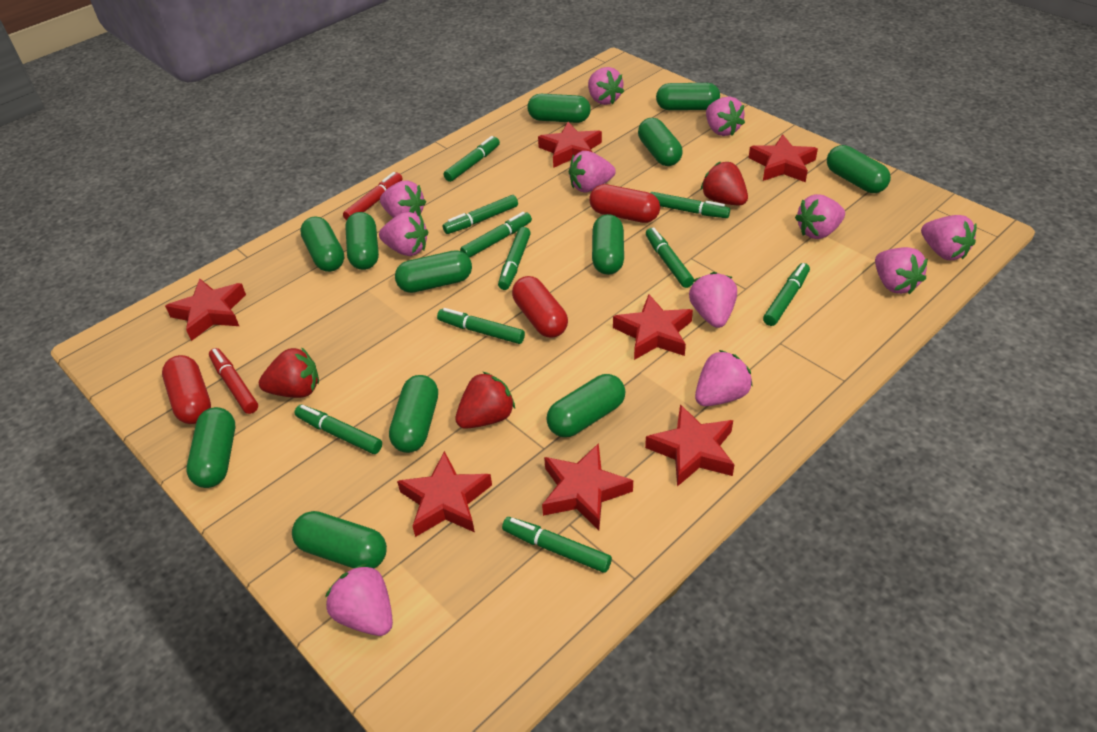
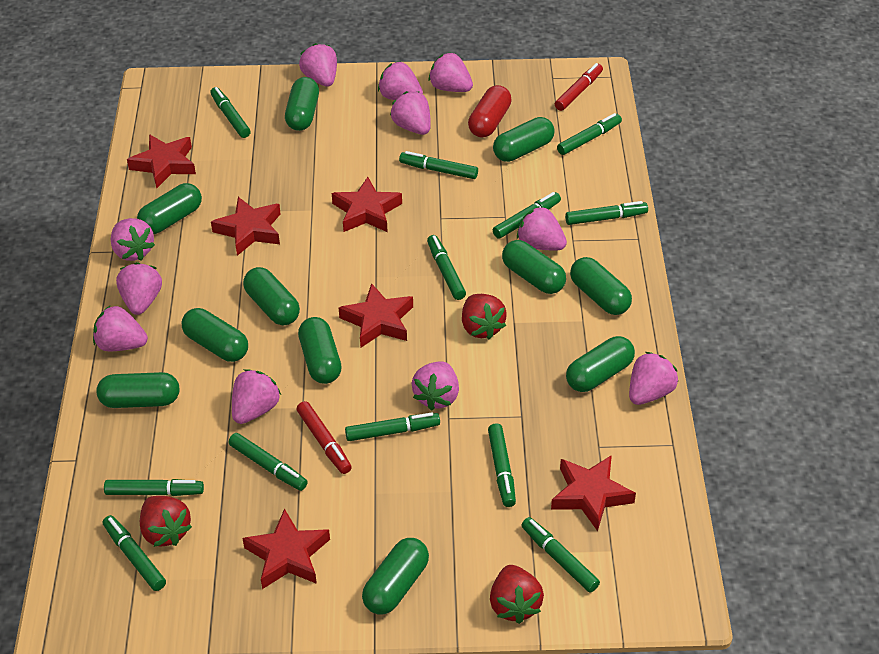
green capsule: [186,407,235,488] [292,511,387,568] [300,216,344,272] [345,212,379,270] [389,375,438,453] [395,250,472,293] [527,94,591,123] [546,374,625,437] [592,214,624,275] [638,118,683,166] [656,83,720,110] [827,145,891,193] = 12 -> [96,372,179,408] [137,183,202,234] [182,308,248,362] [243,267,300,325] [285,77,319,131] [298,317,342,384] [362,538,429,615] [493,117,555,162] [502,240,566,294] [566,336,635,392] [570,257,632,315] = 11
green marker: [294,405,382,454] [437,308,525,344] [443,195,518,234] [444,136,500,182] [460,212,532,258] [498,227,531,290] [502,517,612,573] [646,228,694,288] [650,192,730,218] [763,263,810,326] = 10 -> [103,515,166,591] [104,479,204,496] [210,87,251,138] [229,433,308,491] [345,413,440,441] [399,151,478,179] [427,235,466,300] [488,423,516,507] [493,192,561,239] [522,517,600,593] [557,113,622,155] [565,201,648,225] = 12
red capsule: [162,355,211,424] [512,276,568,338] [589,184,660,223] = 3 -> [468,85,512,138] = 1
red star: [165,279,246,341] [397,451,492,537] [538,122,602,168] [542,443,633,531] [613,294,693,360] [645,404,734,487] [749,134,818,182] = 7 -> [127,134,196,188] [211,197,281,256] [243,508,330,589] [332,177,402,232] [339,283,413,348] [551,455,636,531] = 6

